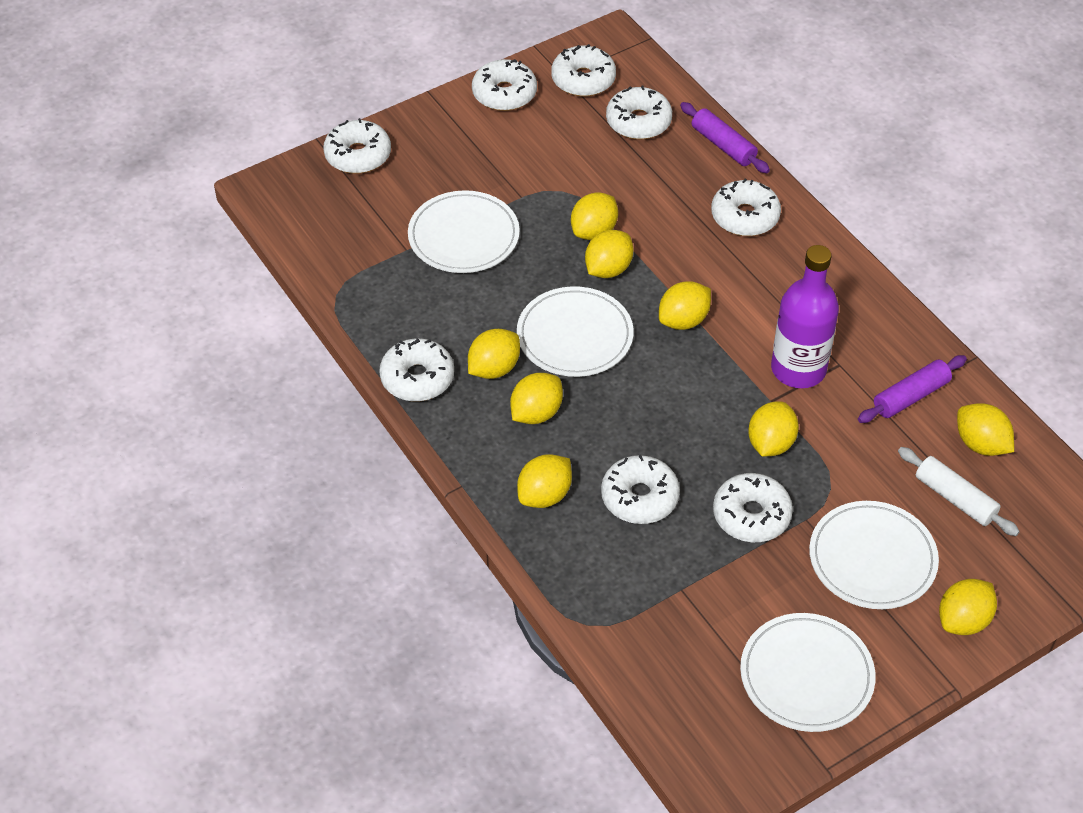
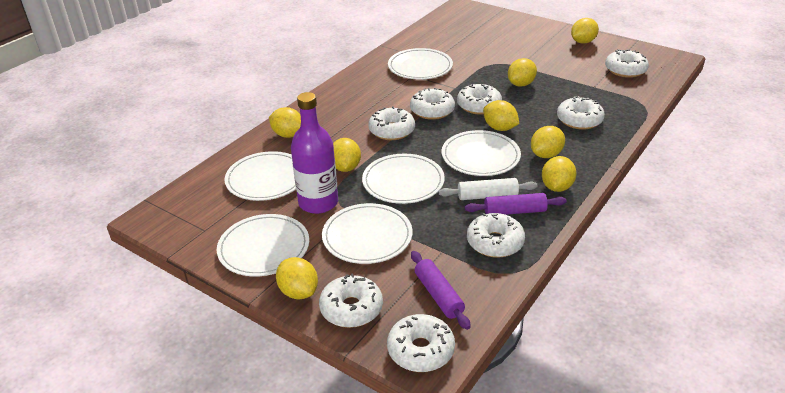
white plate: [408,190,520,273] [517,286,634,377] [740,613,876,732] [809,501,939,609] = 4 -> [217,214,309,276] [225,151,296,201] [322,203,413,264] [362,154,445,204] [388,48,453,79] [442,130,521,176] = 6
yellow lemon: [468,329,520,379] [510,373,563,424] [517,454,572,508] [571,192,618,240] [585,230,633,278] [659,281,711,330] [748,401,799,457] [939,579,997,635] [957,403,1014,456] = 9 -> [269,107,301,138] [276,257,318,299] [333,138,361,172] [483,100,519,131] [508,58,537,87] [531,126,565,158] [542,156,577,192] [571,18,599,44] = 8

